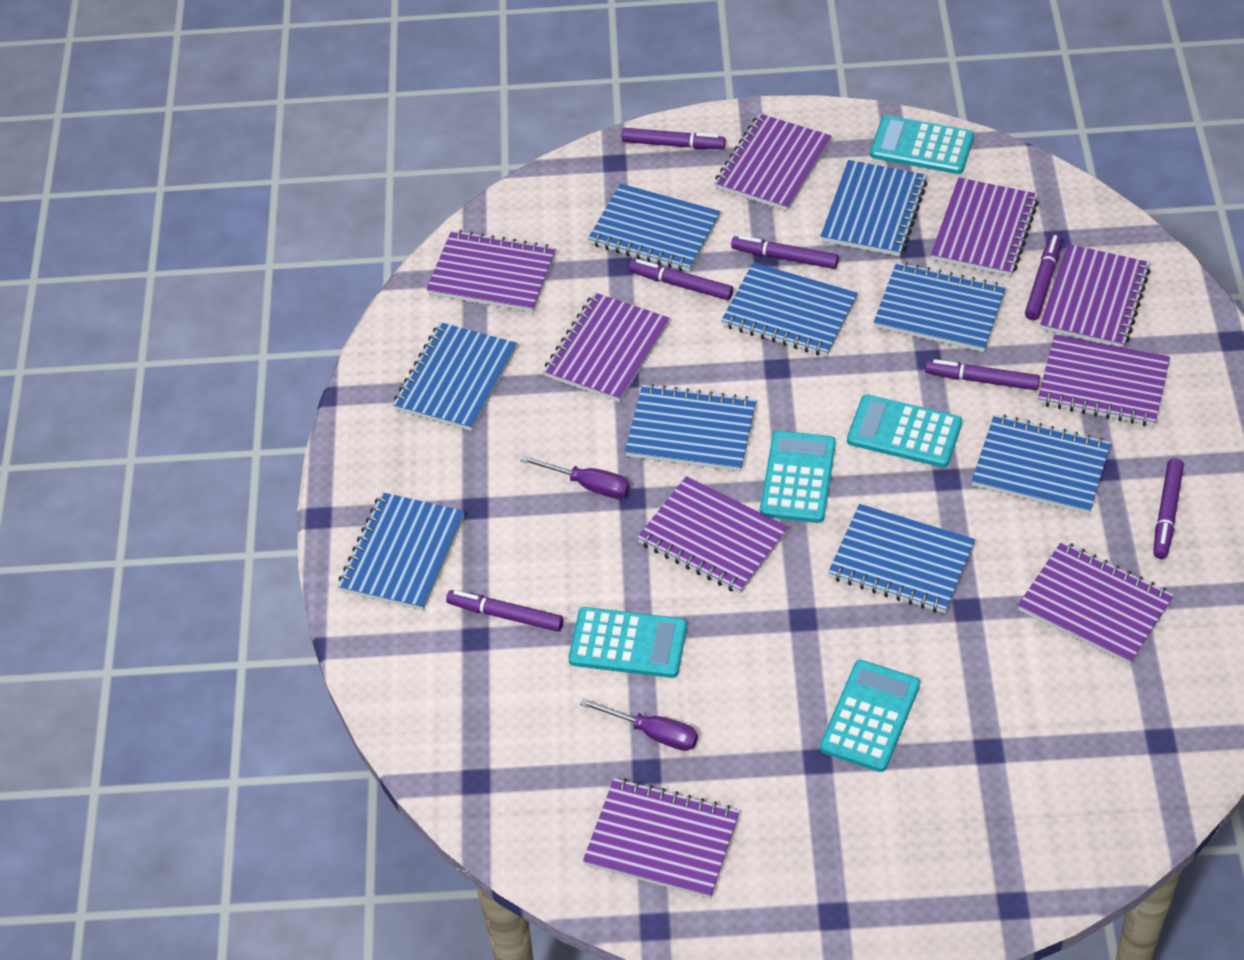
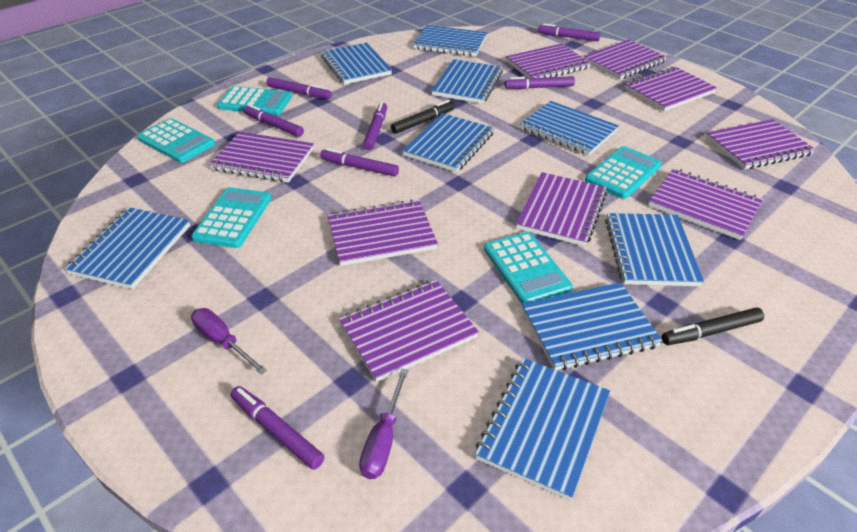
black marker: none = 0 -> [391,100,455,134] [662,307,764,345] = 2

